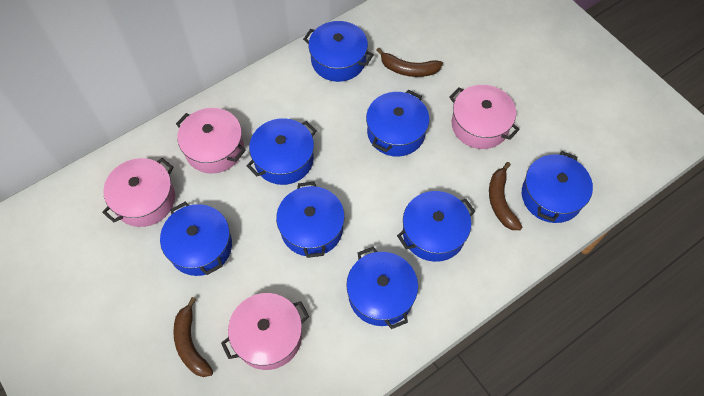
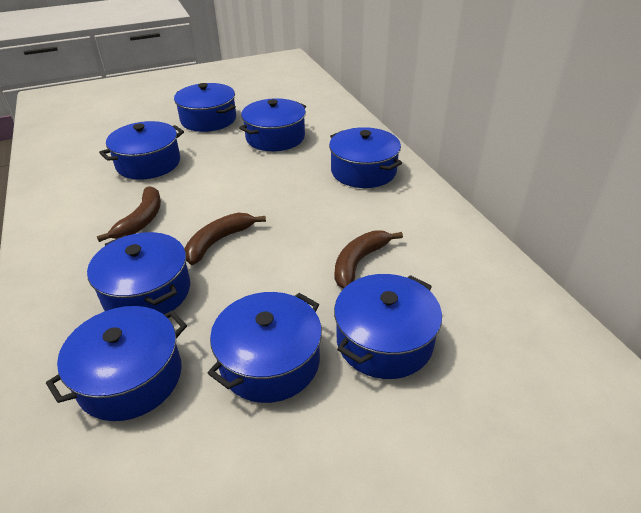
pink pot: [102,158,175,227] [176,108,246,174] [221,293,309,370] [449,85,520,149] = 4 -> none = 0

